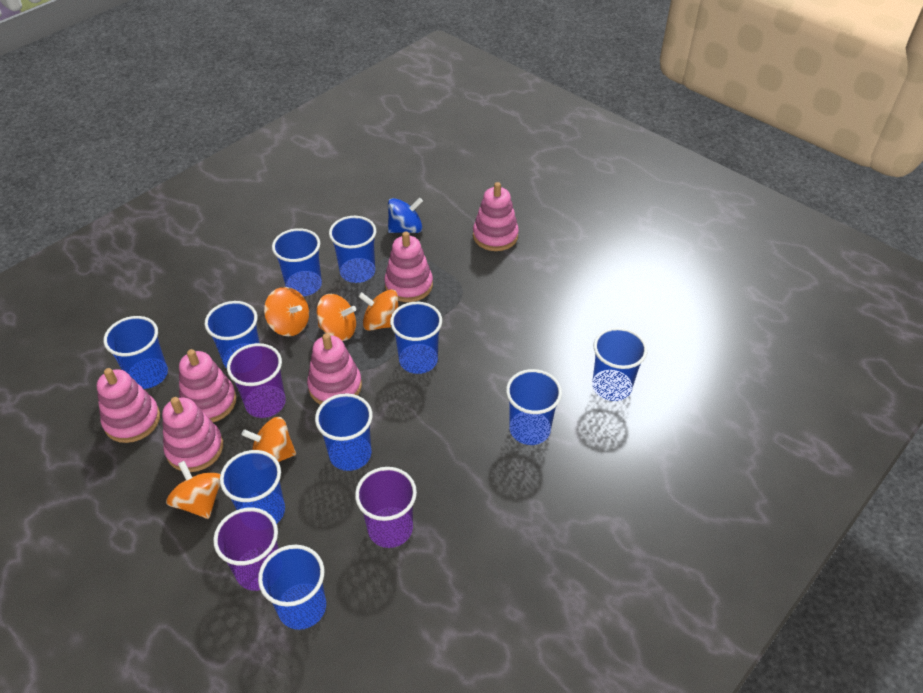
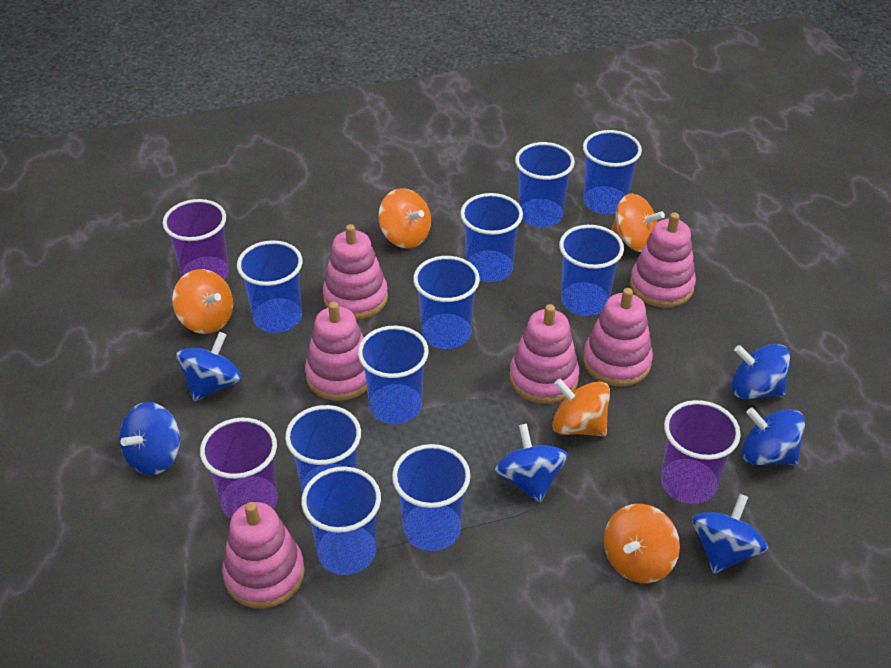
blue spinning top: [388,198,423,233] = 1 -> [119,402,180,475] [176,332,242,401] [495,424,567,503] [692,494,768,574] [731,344,790,399] [742,408,805,465] = 6

